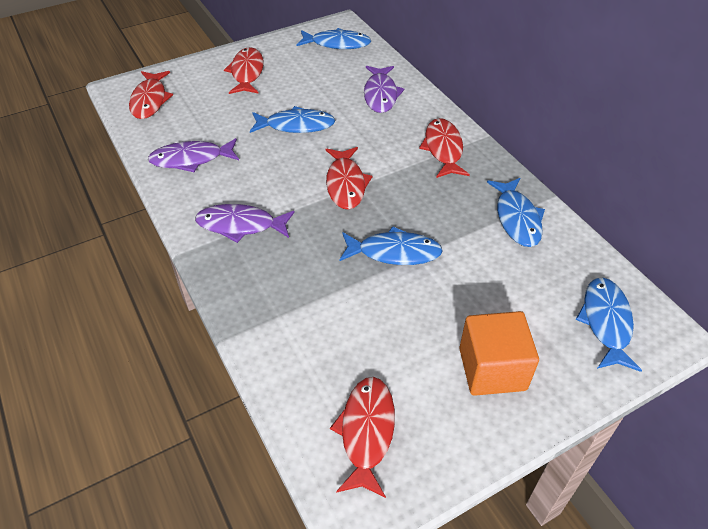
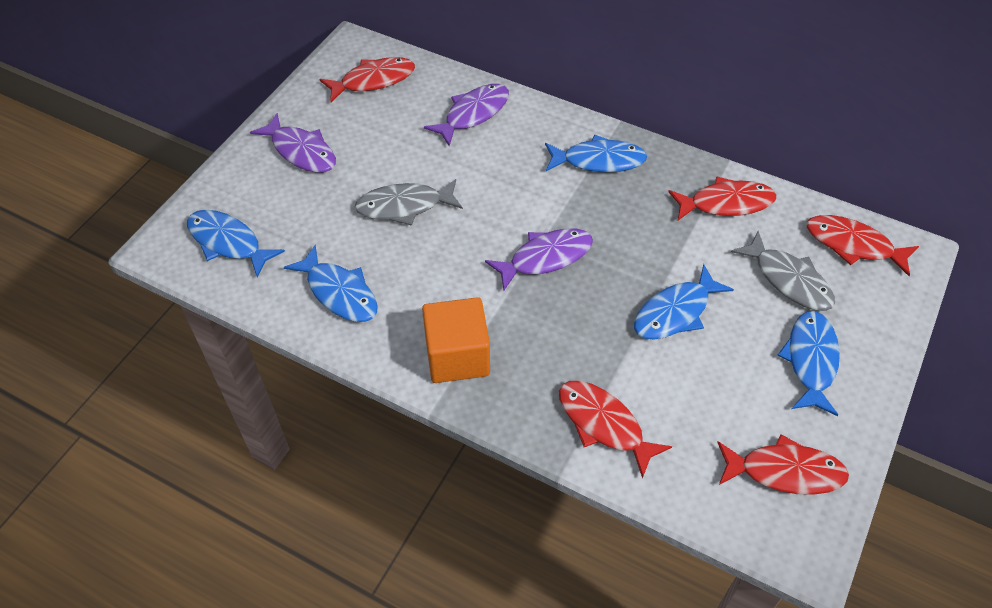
grey fish: none = 0 -> [354,179,463,226] [731,231,835,311] = 2

